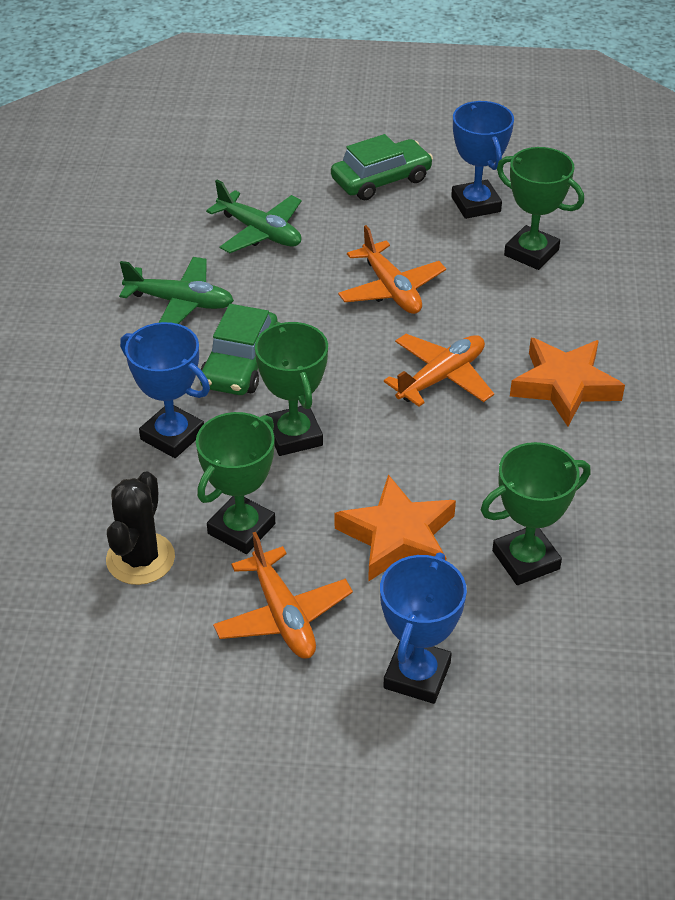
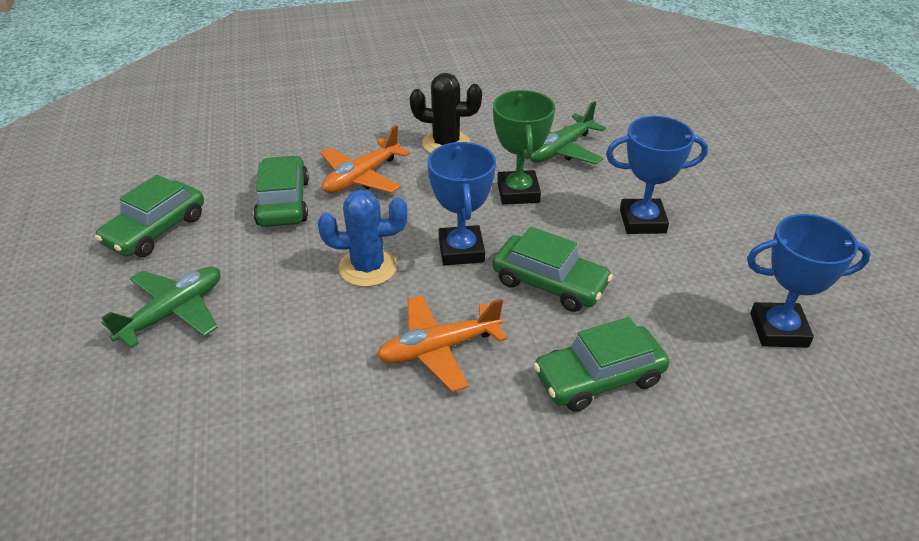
blue cactus: none = 0 -> [318,189,407,287] = 1
green car: [200,304,278,395] [331,134,433,201] = 2 -> [95,174,204,257] [253,155,309,227] [492,227,613,312] [534,317,669,412] = 4
green trophy: [196,412,275,554] [255,322,328,456] [481,442,591,585] [497,147,584,270] = 4 -> [493,90,555,205] = 1
orange plane: [213,532,353,659] [338,225,446,314] [384,334,494,407] = 3 -> [321,125,410,193] [377,295,507,392] = 2
orange star: [335,474,456,582] [510,338,625,427] = 2 -> none = 0

